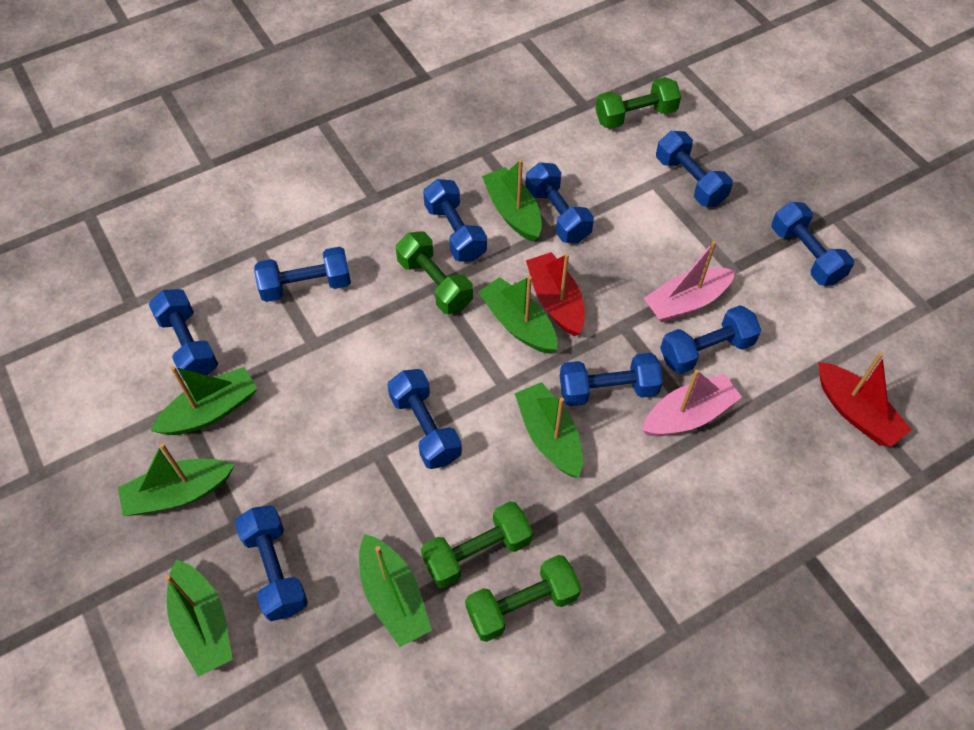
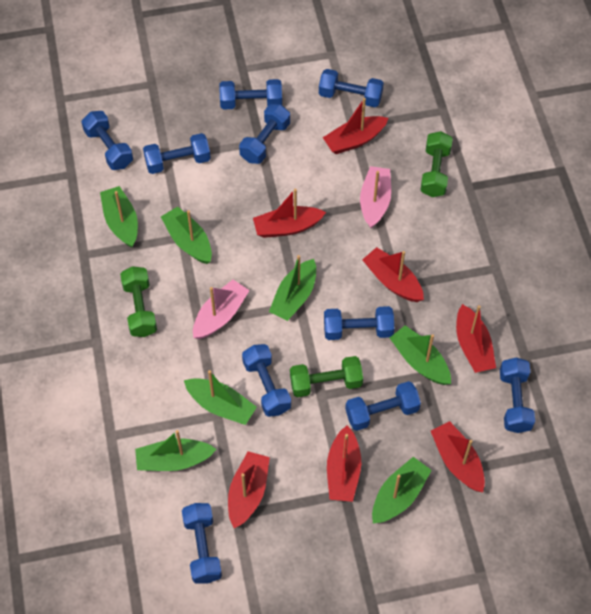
green dumbbell: [396,231,473,314] [421,501,533,588] [465,555,581,642] [596,77,681,129] = 4 -> [120,266,157,337] [290,356,363,397] [420,131,453,197] = 3
red boat: [526,252,585,336] [818,353,912,447] = 2 -> [228,451,270,529] [253,189,326,238] [323,98,388,154] [327,425,361,502] [362,247,424,302] [431,421,485,492] [456,304,496,373] = 7

